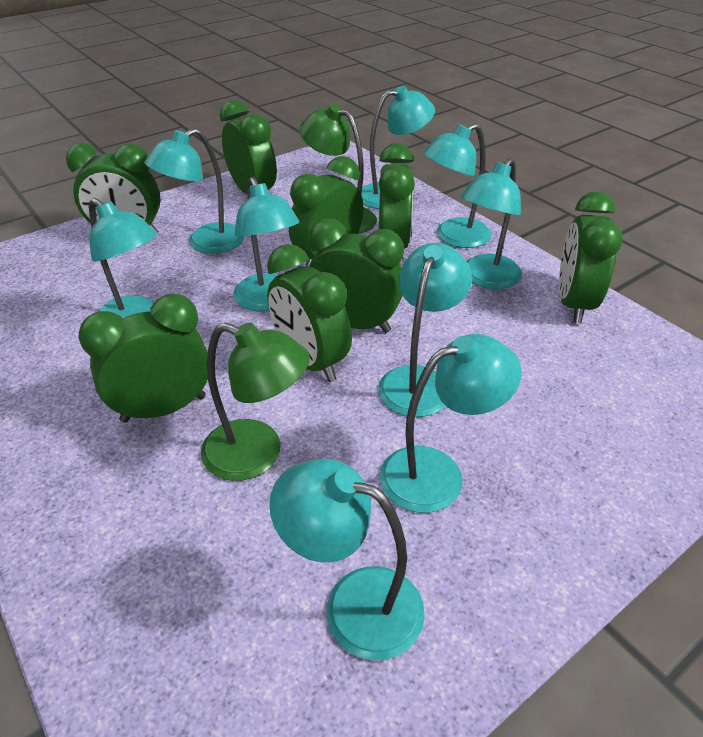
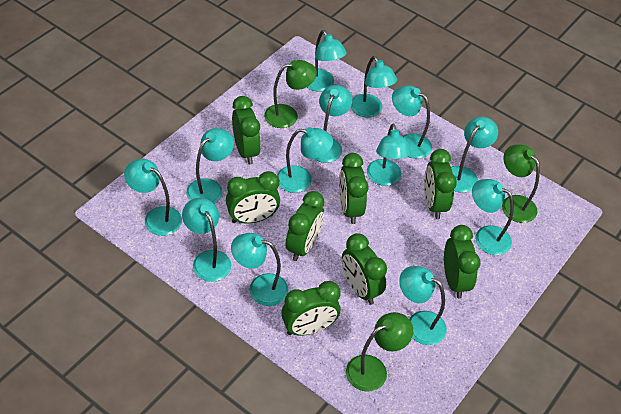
green lamp: [201,322,310,481] [300,104,377,234] = 2 -> [264,60,317,128] [346,312,413,392] [502,145,540,223] = 3
turquoise lamp: [89,198,157,319] [144,128,244,254] [233,177,299,311] [269,459,425,660] [361,86,435,209] [378,243,472,417] [380,334,521,513] [423,123,491,248] [460,158,522,289] = 9 -> [124,159,182,236] [182,198,231,282] [186,128,234,204] [231,233,289,306] [277,127,333,193] [307,30,347,92] [314,85,352,163] [350,56,397,117] [367,124,411,186] [392,85,432,159] [399,266,447,345] [451,116,498,193] [472,179,514,255] = 13

